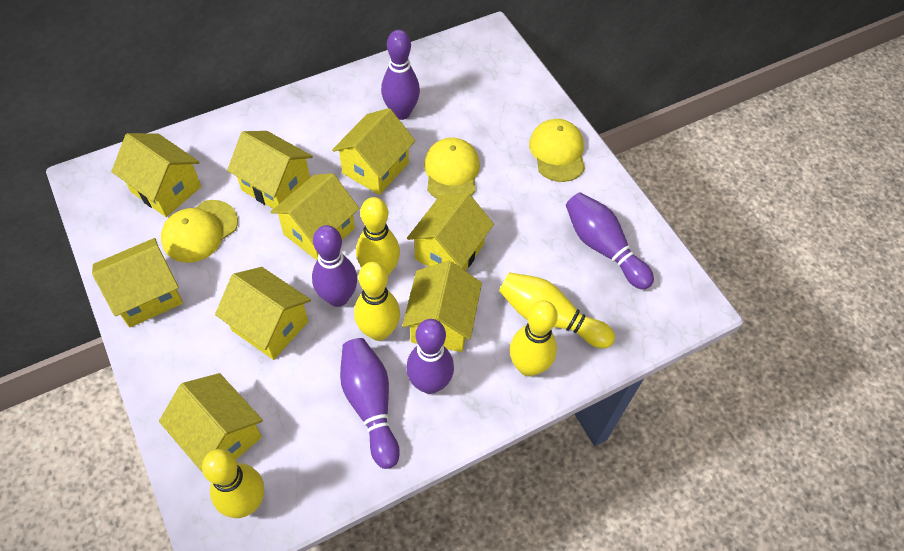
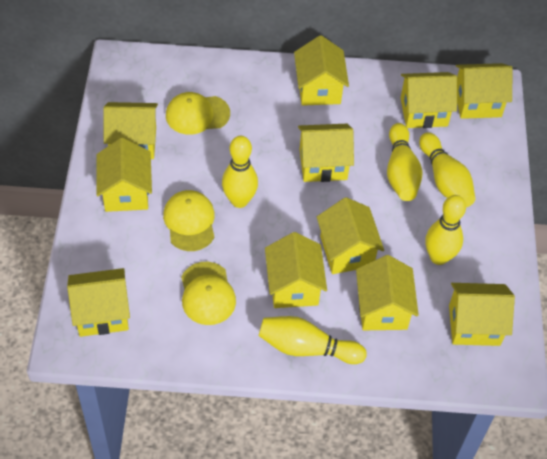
purple bowling pin: [312,225,357,307] [340,338,400,469] [381,30,420,120] [406,319,454,394] [566,192,654,290] = 5 -> none = 0
yellow house: [92,238,183,328] [111,133,201,217] [159,373,263,472] [215,267,311,360] [227,131,313,209] [271,173,359,260] [332,108,415,195] [402,261,482,352] [407,192,494,271] = 9 -> [67,268,130,337] [96,138,152,212] [103,102,158,159] [265,232,327,308] [294,35,349,106] [298,124,354,182] [317,197,384,274] [356,255,419,330] [401,72,457,128] [449,283,515,346] [456,63,513,119] = 11

